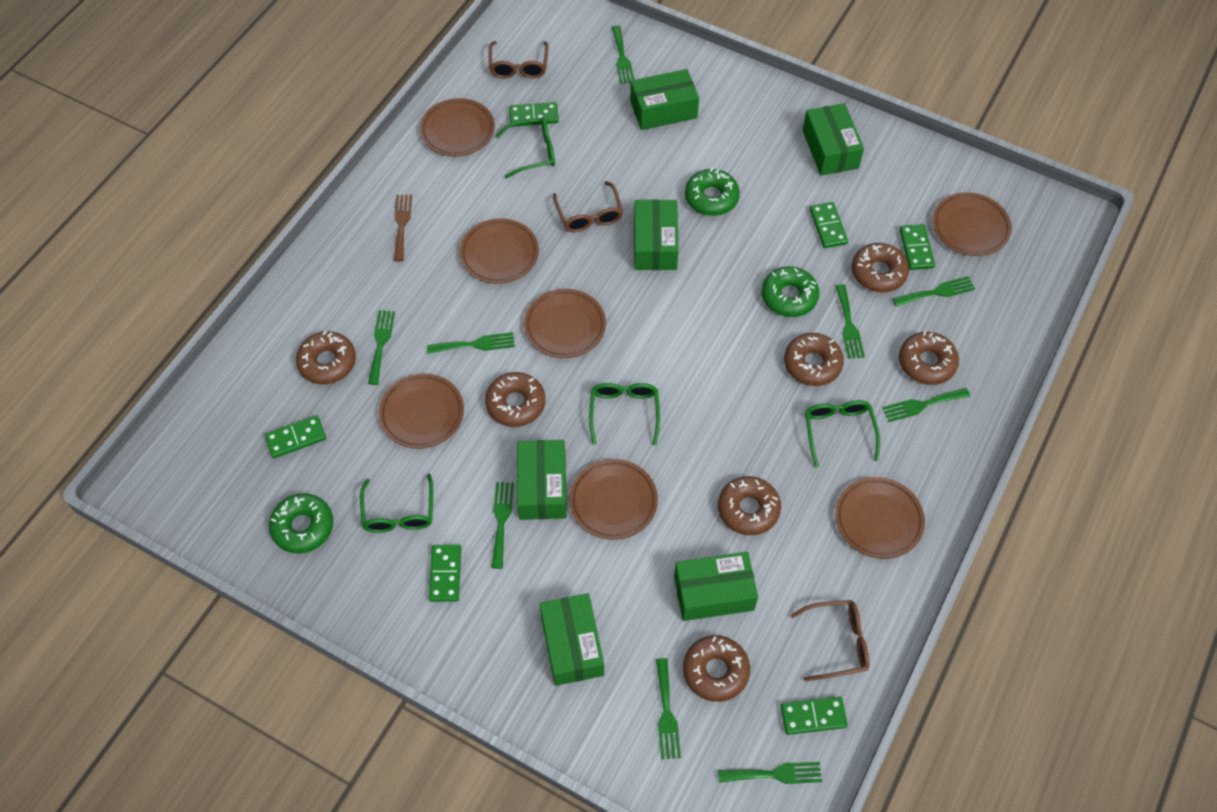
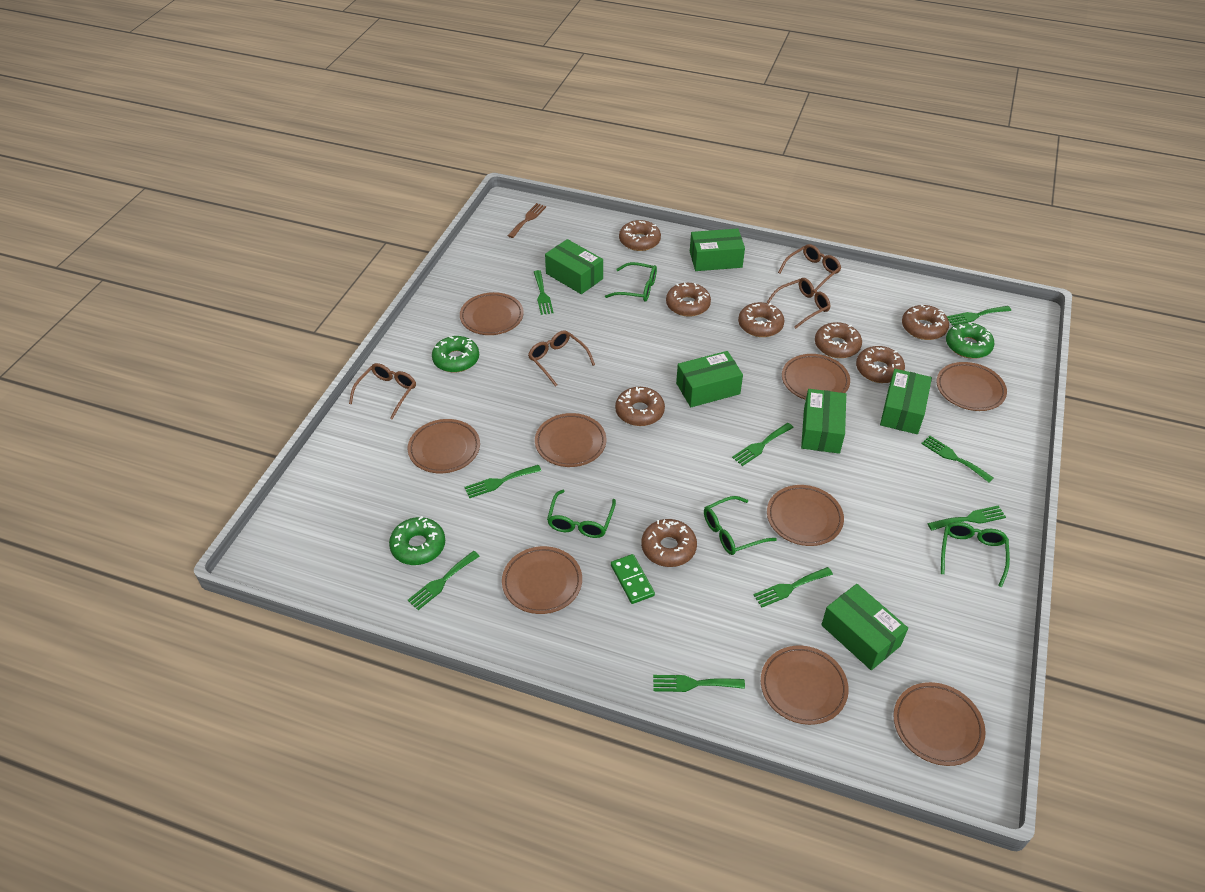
brown donut: [296,330,356,384] [485,372,545,427] [683,635,750,702] [718,476,781,535] [784,333,844,386] [852,243,909,292] [899,331,959,385] = 7 -> [615,387,665,426] [619,220,661,251] [641,519,697,567] [666,283,711,317] [738,302,784,337] [815,322,862,358] [856,346,905,383] [902,305,949,340] = 8
brown glasses: [489,41,549,78] [553,181,623,232] [790,600,869,681] = 3 -> [349,363,416,420] [528,330,595,387] [767,278,831,329] [778,244,841,291] = 4
brown plate: [379,374,464,449] [420,98,495,156] [460,218,539,284] [524,289,606,358] [569,459,658,540] [835,477,925,559] [932,192,1012,256] = 7 -> [408,419,480,473] [460,292,524,335] [502,546,582,614] [535,413,606,467] [761,646,849,725] [767,485,844,546] [782,354,850,400] [893,682,986,766] [937,362,1007,411] = 9
green domino: [265,415,326,458] [429,544,461,602] [509,102,559,127] [780,696,848,735] [809,202,848,248] [899,224,935,270] = 6 -> [611,554,655,604] = 1

